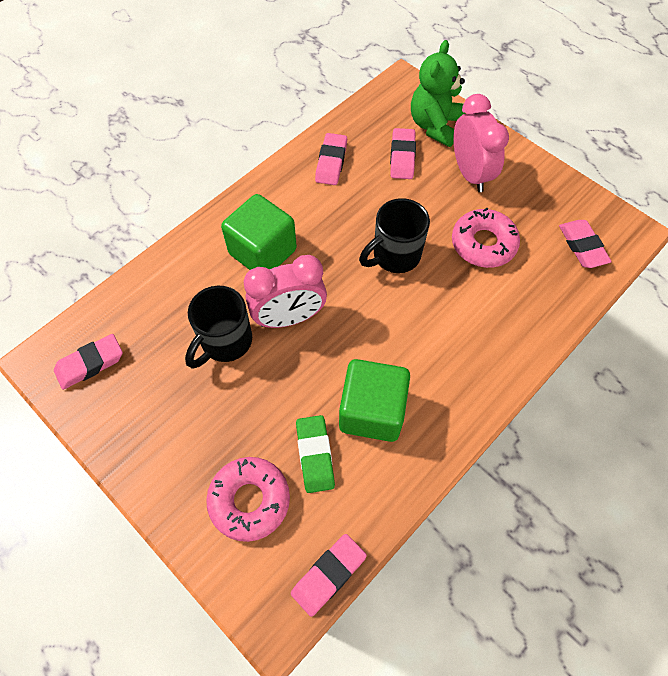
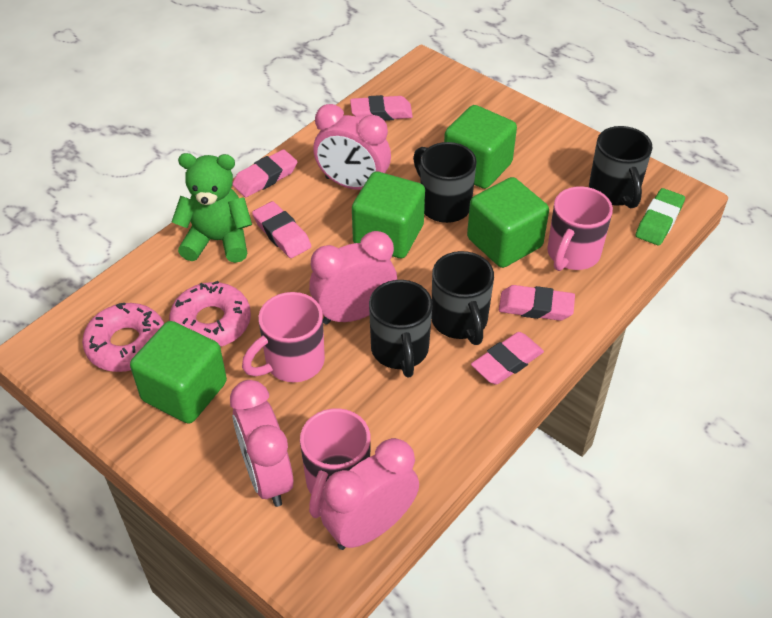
black mug: [185,286,252,369] [359,198,430,273] = 2 -> [369,280,432,377] [413,142,477,223] [431,251,494,345] [589,126,652,208] = 4
green cube: [221,194,297,270] [339,359,410,442] = 2 -> [130,321,227,424] [352,171,425,258] [444,105,517,189] [467,177,549,268] = 4
pink clock: [244,255,327,328] [453,94,509,192] = 2 -> [230,380,294,507] [309,231,397,325] [313,104,391,190] [320,438,419,550] = 4
pink mug: none = 0 -> [242,292,325,382] [300,408,370,518] [547,186,613,271] = 3

